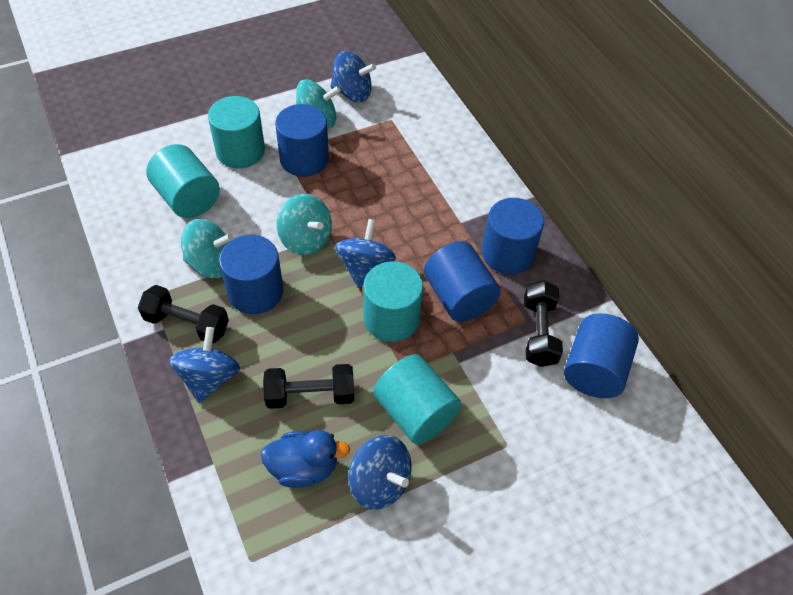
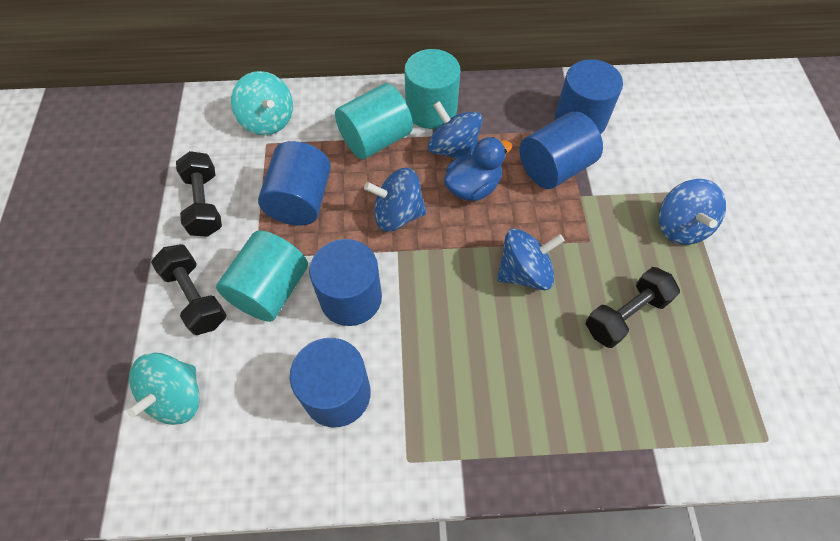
turquoise cylinder: [146,144,220,218] [208,96,265,168] [363,261,423,342] [373,354,462,444] = 4 -> [216,230,308,322] [335,83,413,160] [404,49,460,129] = 3
turquoise spinning top: [181,219,233,278] [276,194,332,255] [296,79,341,129] = 3 -> [127,353,200,425] [231,71,293,135] = 2

